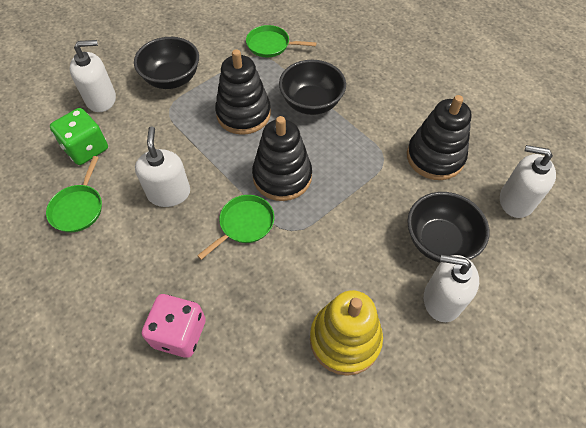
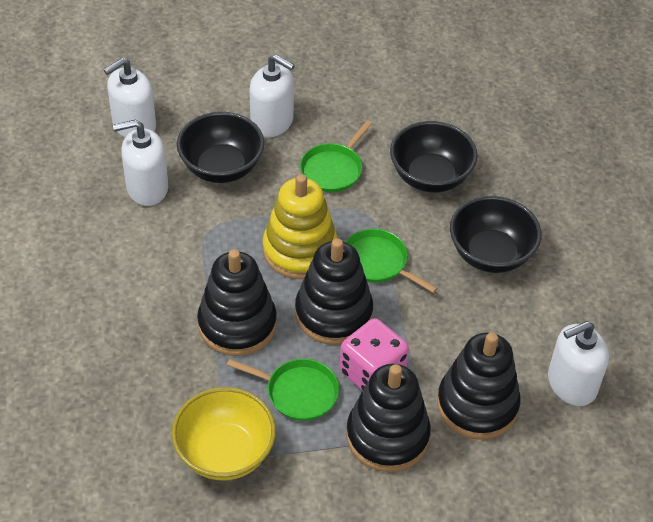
black stacking toy: [215,49,271,135] [252,116,312,201] [407,95,472,180] = 3 -> [197,249,277,356] [295,238,373,345] [346,364,431,472] [437,332,521,440] = 4
green dice: [50,108,108,165] = 1 -> none = 0
yellow bowl: none = 0 -> [172,387,276,480] = 1

